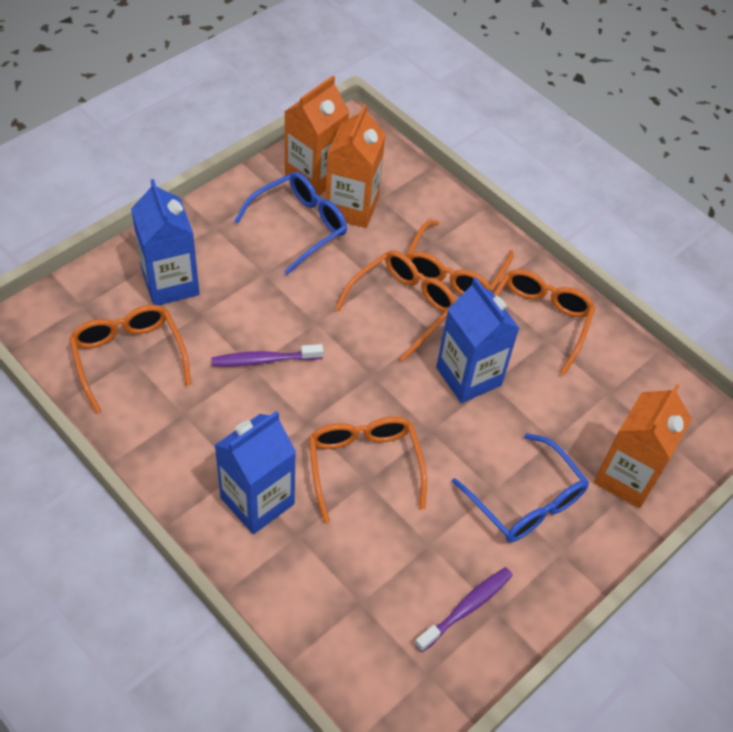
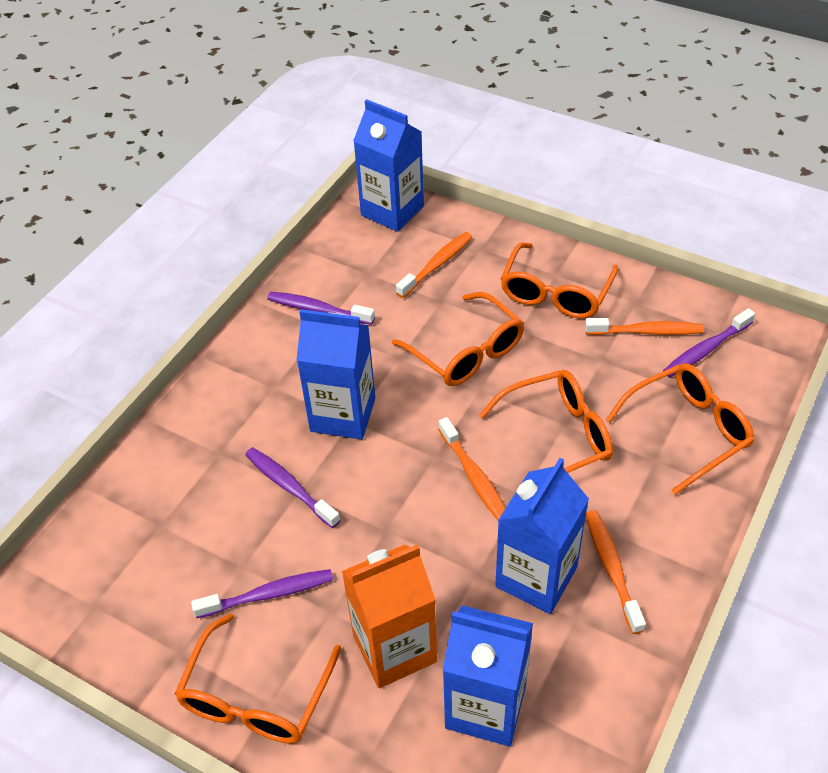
blue carton: [131,179,200,305] [214,411,296,534] [436,277,520,403] = 3 -> [297,309,375,439] [353,99,424,232] [443,605,533,746] [495,458,589,614] = 4
blue glasses: [234,172,347,275] [452,433,589,542] = 2 -> none = 0
orange carton: [284,76,349,195] [325,104,386,228] [594,384,692,508] = 3 -> [342,544,437,688] = 1
orange toothbrush: none = 0 -> [396,232,472,298] [438,417,506,520] [585,318,704,335] [586,510,646,634] = 4
purple toothbrush: [212,344,323,367] [414,567,513,652] = 2 -> [191,569,333,618] [245,447,340,528] [267,292,375,325] [663,308,755,377] = 4

